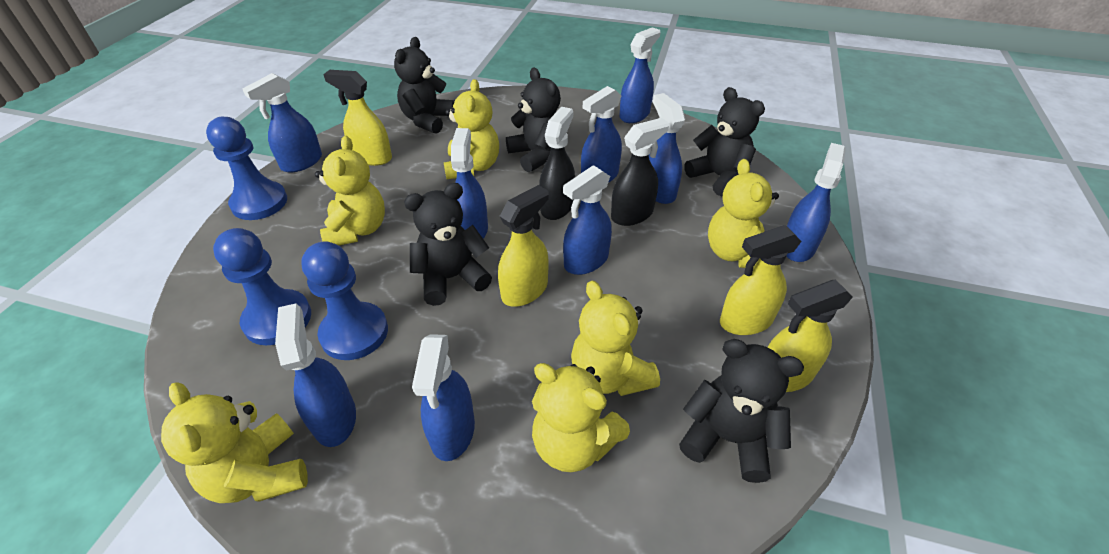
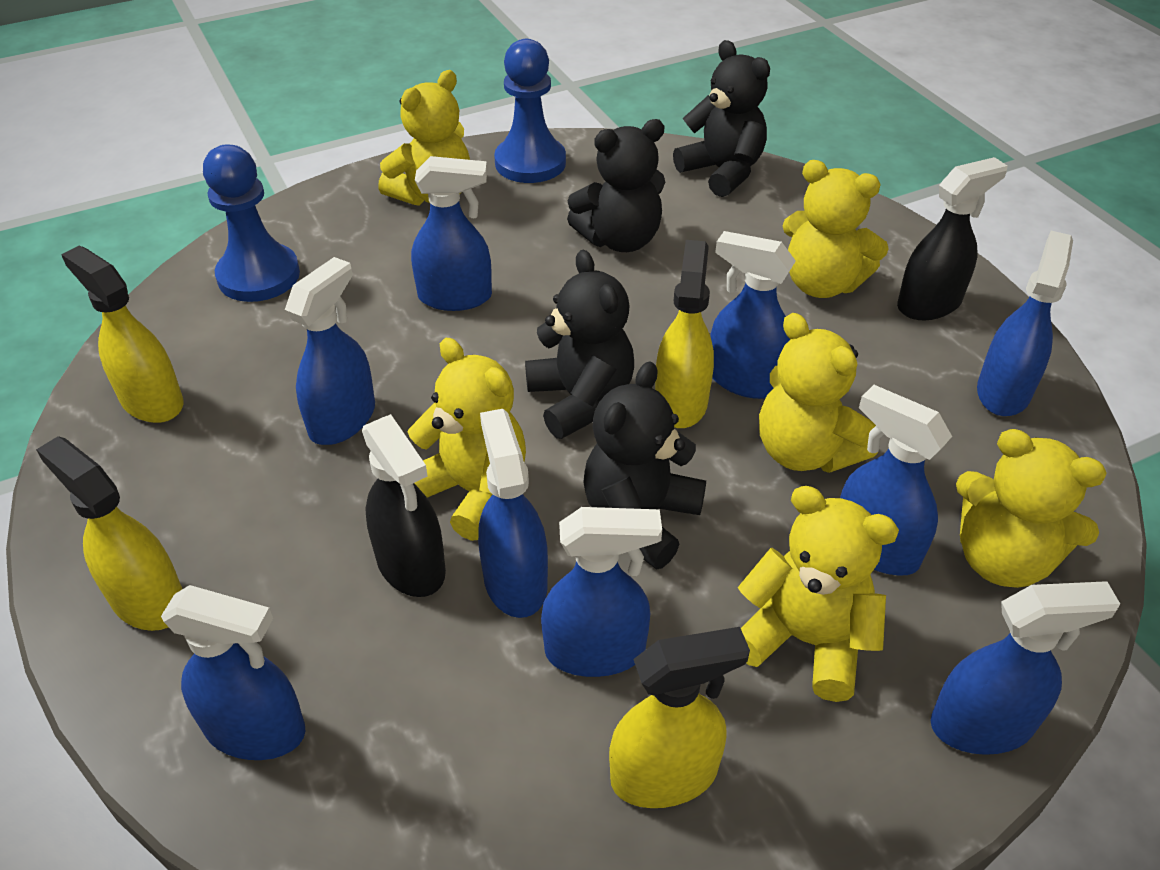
black teddy bear: [394,37,454,134] [404,183,492,306] [506,67,561,172] [679,339,804,483] [684,87,765,197] = 5 -> [525,250,634,439] [567,119,665,252] [583,361,706,570] [673,40,770,197] = 4
blue pawn: [206,117,287,220] [213,228,311,345] [301,242,388,360] = 3 -> [203,144,300,302] [494,39,566,183] = 2

